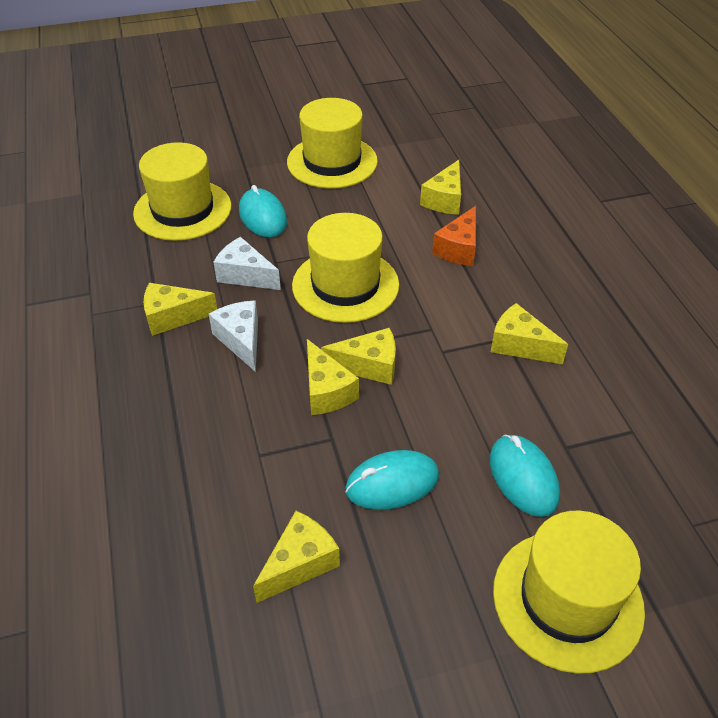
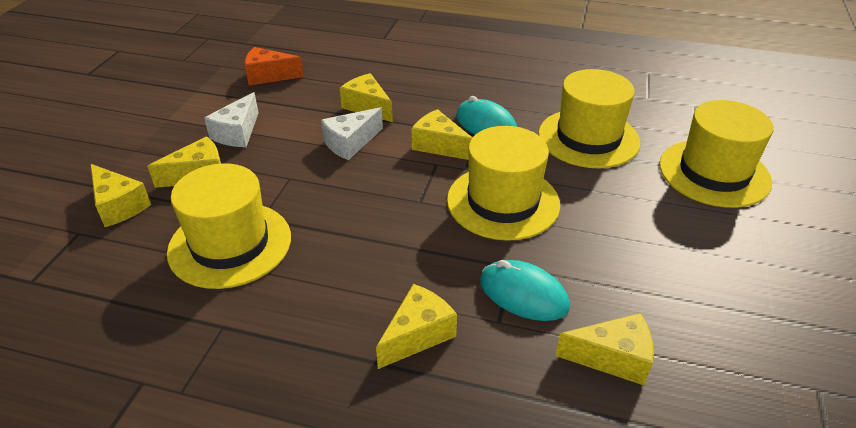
turquoise mouse: [239,185,287,237] [345,450,439,510] [490,435,560,517] = 3 -> [456,96,517,135] [480,260,570,321] = 2

